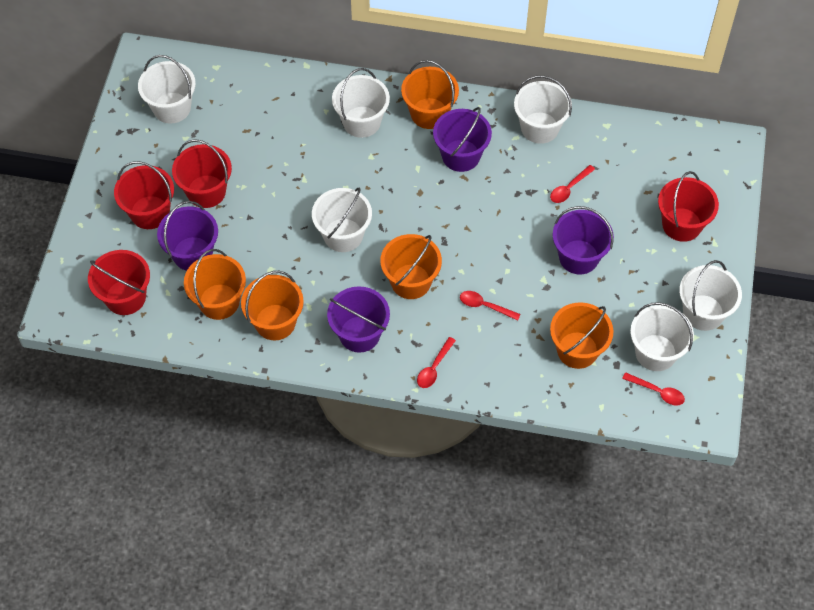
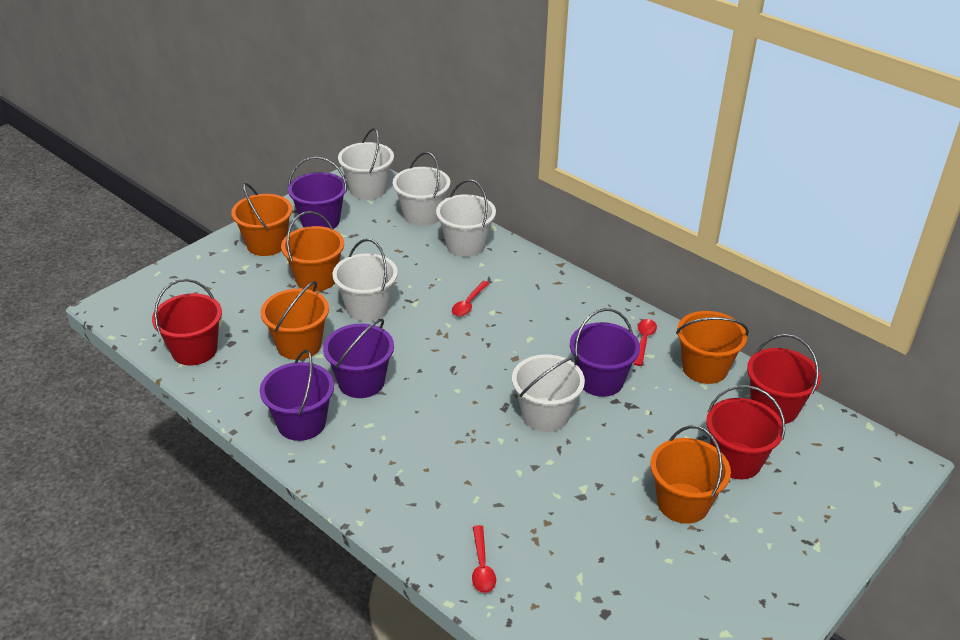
red bucket: [88,250,150,315] [114,161,174,229] [172,139,232,208] [658,171,719,242] = 4 -> [152,279,222,365] [706,385,785,479] [747,334,821,424] = 3
red spoon: [417,337,456,388] [460,291,521,321] [550,165,595,203] [622,372,685,406] = 4 -> [452,281,490,317] [472,525,496,593] [634,319,657,366] = 3
white bucket: [138,55,196,124] [312,188,372,252] [332,68,390,138] [514,75,572,144] [630,302,694,371] [679,260,742,331] = 6 -> [333,239,398,321] [338,128,394,200] [393,152,450,226] [436,179,496,257] [512,354,585,432] = 5

